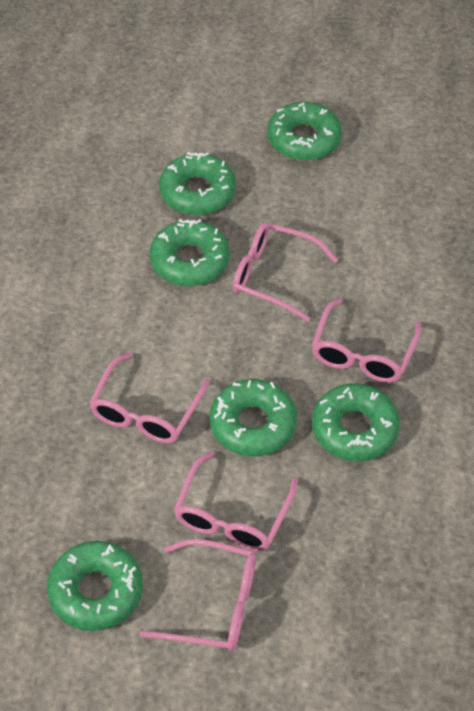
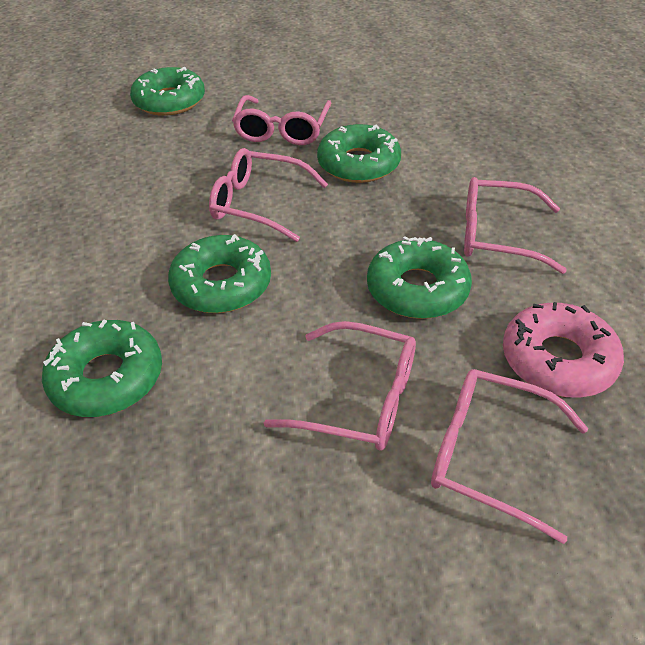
green donut: [47,541,143,631] [150,219,230,286] [159,152,236,215] [209,379,297,456] [267,102,342,160] [312,383,400,461] = 6 -> [42,319,162,417] [130,67,205,116] [168,234,271,313] [317,124,401,183] [367,237,472,319] = 5
pink donut: none = 0 -> [503,302,624,398] = 1

